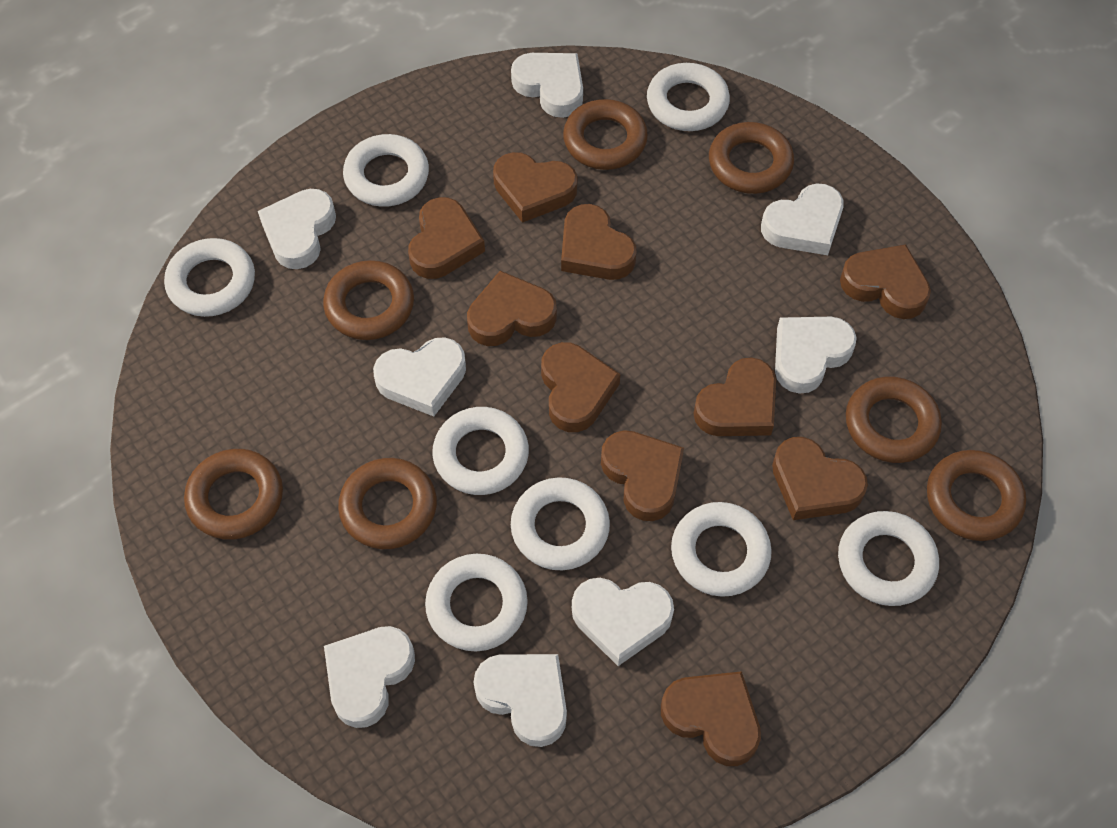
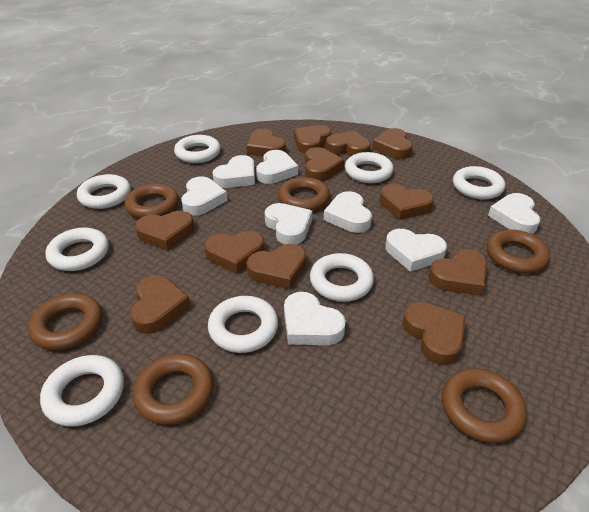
brown heart: [408,197,485,279] [467,271,557,346] [493,152,578,223] [541,342,620,432] [561,204,637,280] [601,430,684,521] [661,671,761,766] [693,357,776,436] [772,437,868,520] [840,244,931,319] = 10 -> [130,275,191,334] [135,211,194,251] [204,231,264,274] [246,244,306,289] [247,129,286,156] [294,125,331,153] [305,147,344,181] [326,130,371,157] [372,128,413,159] [380,184,434,220] [403,302,466,365] [428,249,487,296] = 12
brown ring: [184,449,283,540] [323,260,414,340] [338,458,437,549] [563,99,648,170] [709,122,794,194] [846,376,942,463] [927,450,1026,541] = 7 -> [28,294,103,350] [124,184,179,219] [133,354,214,425] [278,177,330,211] [442,368,527,443] [486,230,550,274] = 6

